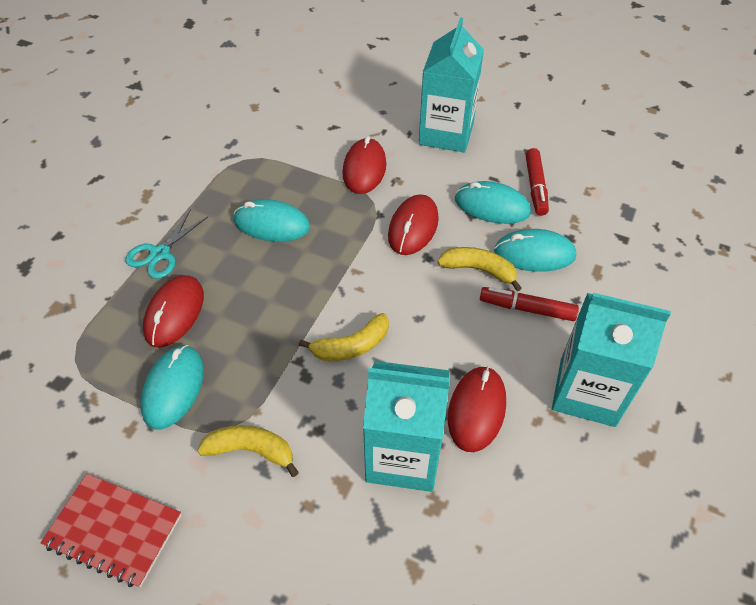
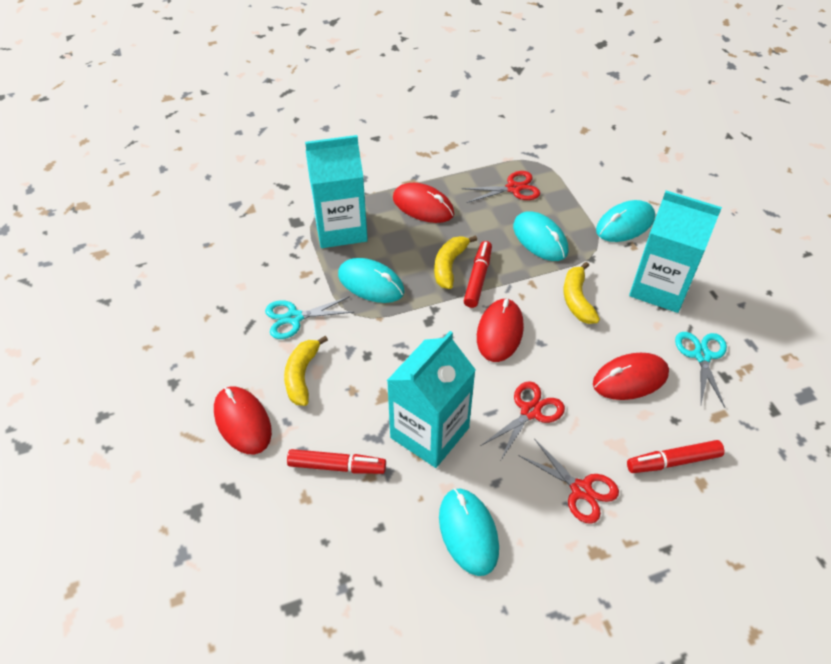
red marker: [480,287,579,321] [526,148,549,216] = 2 -> [287,449,386,474] [464,241,492,308] [627,440,724,473] = 3
red notebook: [40,474,181,588] = 1 -> none = 0
red scissors: none = 0 -> [462,171,540,203] [481,381,565,460] [520,438,619,524] = 3
turquoise scissors: [125,209,208,279] = 1 -> [265,296,354,339] [675,332,727,408] = 2

